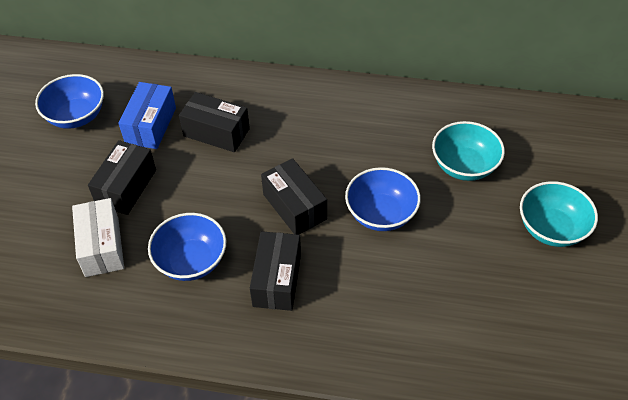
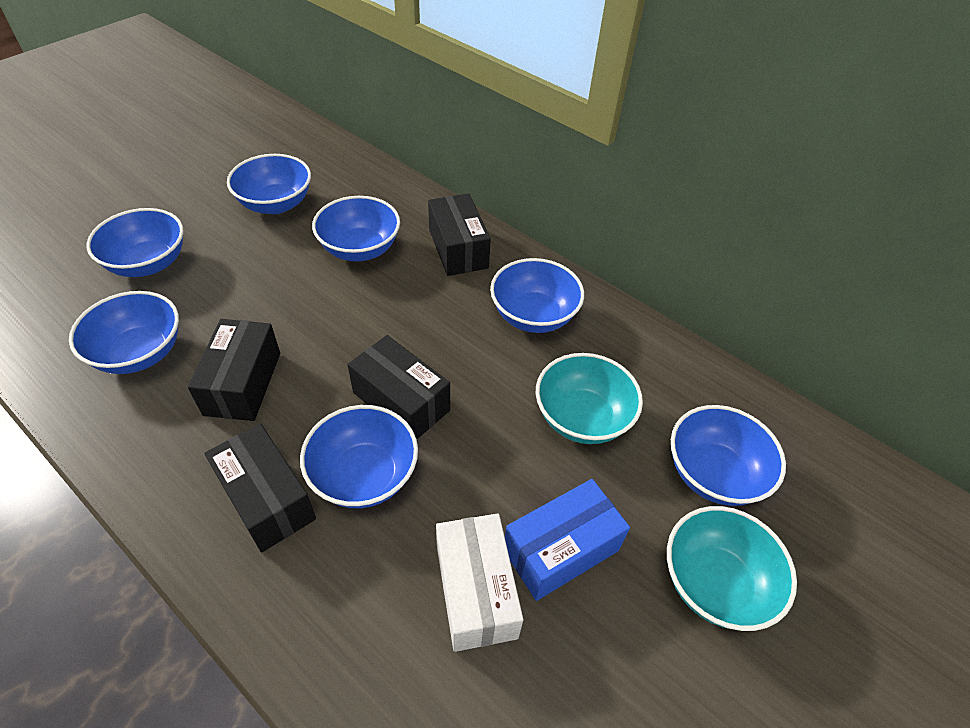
blue bowl: [35,74,104,129] [148,213,226,281] [345,167,421,231] = 3 -> [69,291,179,374] [86,208,184,277] [227,154,311,214] [300,405,418,508] [312,196,400,262] [490,258,584,333] [671,405,786,506] = 7

